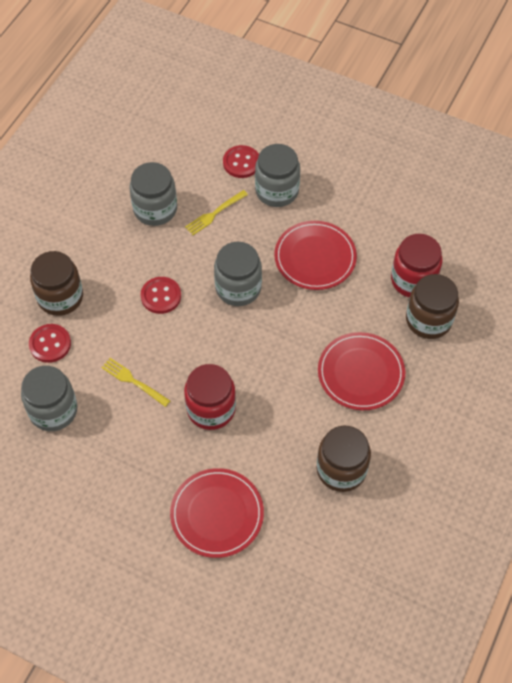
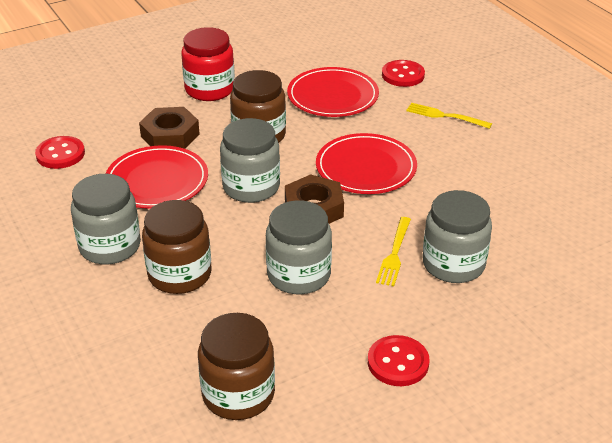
brown nut: none = 0 -> [139,107,200,149] [285,174,344,224] = 2
red jar: [184,364,236,430] [391,234,442,297] = 2 -> [181,27,235,101] = 1

